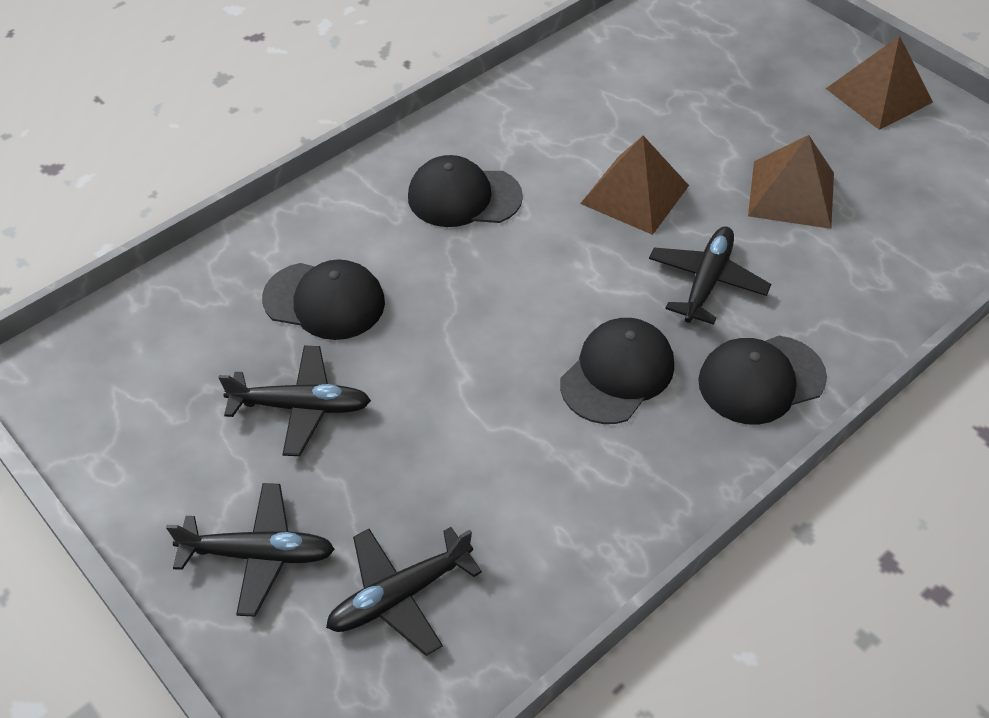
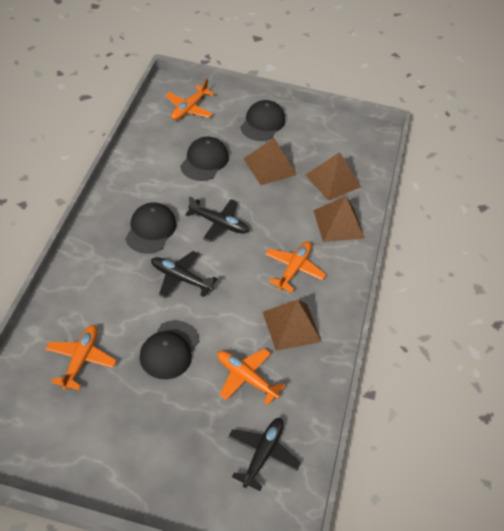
black plane: [166,483,335,617] [218,345,371,456] [326,527,482,656] [649,227,771,325] = 4 -> [151,251,217,298] [185,196,249,242] [228,418,301,491] = 3
brown pyramid: [580,136,689,235] [748,135,834,229] [826,36,933,130] = 3 -> [244,138,297,185] [263,299,322,351] [306,152,361,201] [313,196,365,242] = 4
orange plane: none = 0 -> [45,325,116,390] [165,79,215,120] [217,348,285,405] [265,241,326,292] = 4

